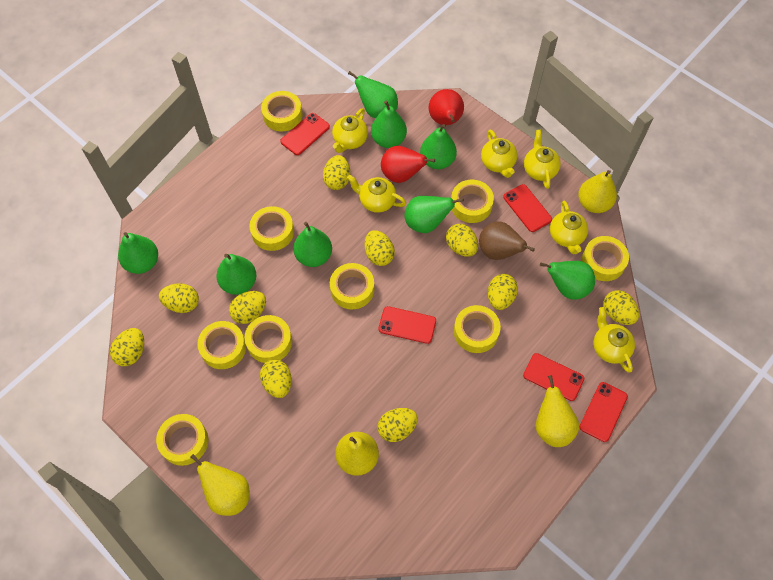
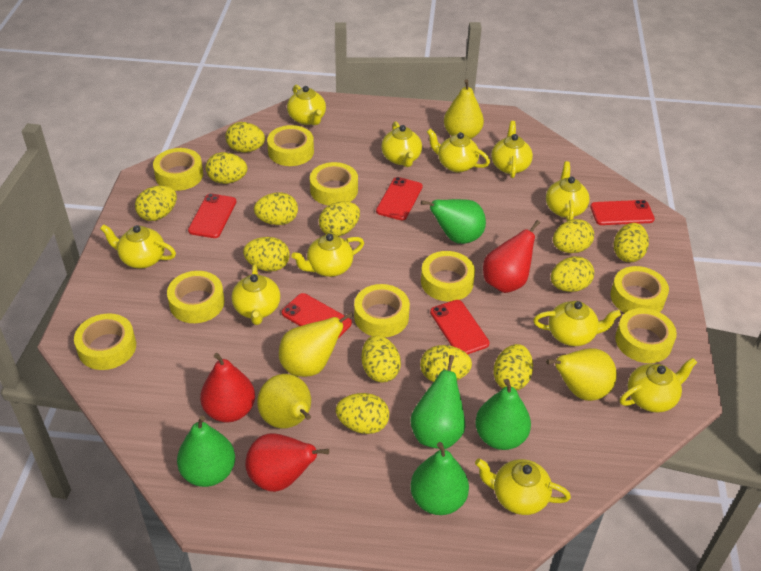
brown pear: [479,221,535,260] = 1 -> none = 0
green pear: [118,232,158,274] [216,254,257,295] [293,222,332,267] [348,71,398,118] [371,101,407,148] [404,196,464,233] [420,124,457,169] [540,261,595,299] = 8 -> [177,416,235,487] [410,355,465,449] [410,442,469,515] [421,199,486,244] [475,379,531,450] = 5
red pear: [381,146,435,183] [429,89,464,125] = 2 -> [200,353,255,422] [245,433,329,492] [483,220,540,293] = 3
yellow egg: [110,328,144,366] [159,283,199,313] [229,291,266,324] [260,359,292,398] [323,155,350,190] [364,230,395,266] [378,408,418,442] [446,224,478,257] [488,274,518,310] [603,290,639,325] = 10 -> [135,185,177,221] [206,152,247,184] [226,122,265,152] [243,237,290,272] [254,192,298,225] [319,201,360,237] [336,393,389,434] [361,335,401,383] [420,345,472,382] [493,344,533,391] [551,257,594,292] [553,219,594,253] [614,223,649,262] = 13
yellow teapot: [332,108,368,153] [347,175,406,213] [481,129,517,178] [524,130,561,189] [550,200,588,255] [593,307,635,373] = 6 -> [100,224,176,268] [231,264,280,325] [287,85,326,125] [291,234,364,277] [381,121,422,167] [427,129,490,172] [475,458,571,515] [491,121,533,178] [533,301,621,346] [546,161,589,221] [620,358,697,413] = 11

